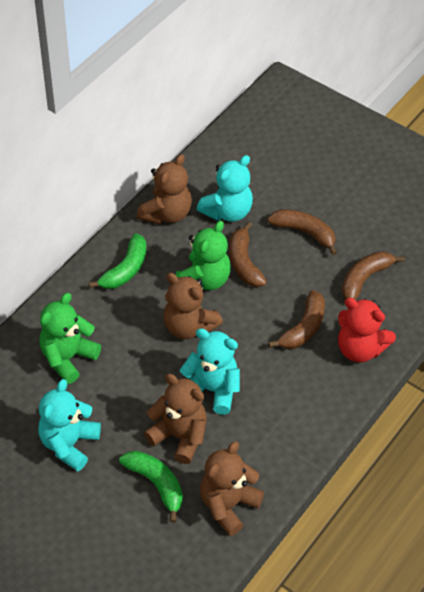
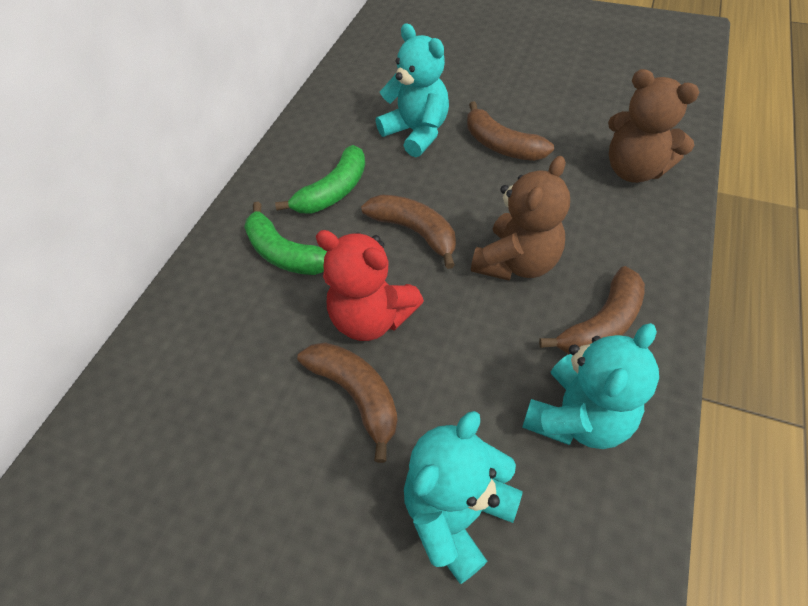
brown teddy bear: [137,154,192,225] [144,374,207,464] [163,273,223,339] [200,441,264,536] = 4 -> [471,156,570,281] [608,69,700,183] = 2
green teddy bear: [40,293,101,384] [176,220,231,290] = 2 -> none = 0

